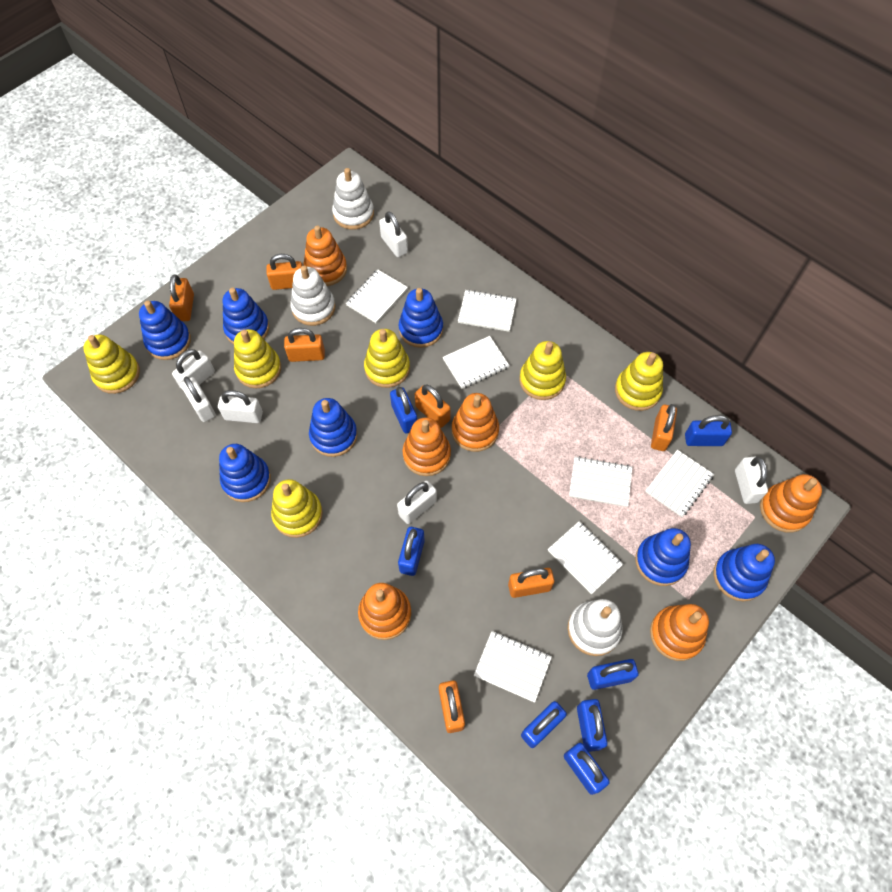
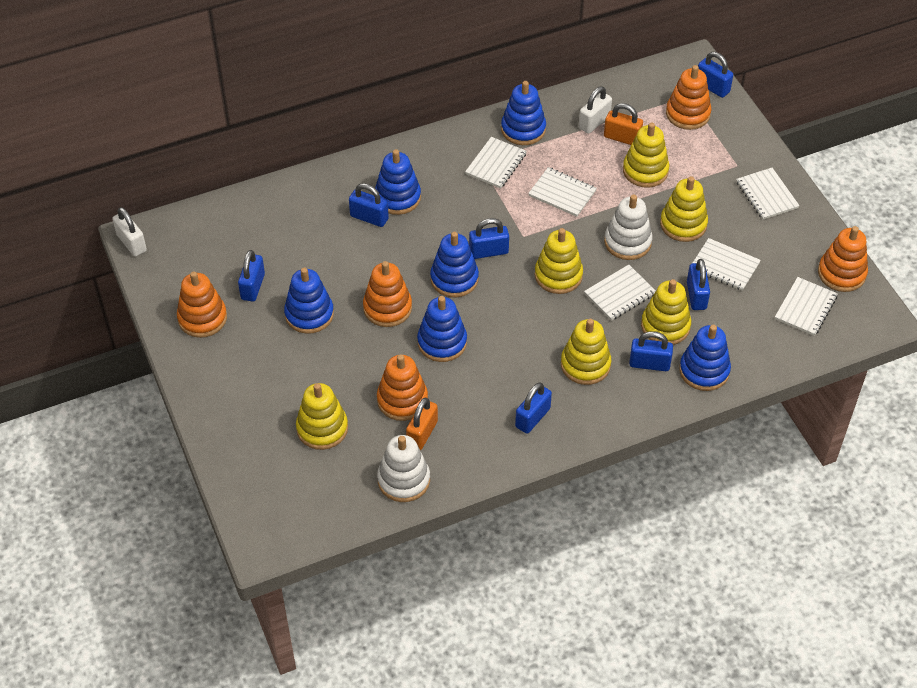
blue stacking toy: [139,301,191,360] [219,444,271,502] [223,288,269,344] [309,398,357,457] [399,288,443,348] [635,528,691,586] [714,544,775,601] = 7 -> [284,267,334,334] [375,149,421,215] [417,296,467,362] [430,232,479,297] [501,81,546,145] [679,325,731,391] = 6
orange padlock: [169,274,194,321] [266,254,302,290] [284,328,325,362] [415,385,451,428] [439,680,465,733] [508,568,554,598] [651,404,677,451] = 7 -> [406,398,438,450] [604,103,643,145] = 2
orange stacking toy: [303,225,347,286] [358,583,412,640] [403,417,451,476] [452,393,499,452] [650,604,709,661] [760,474,822,533] = 6 -> [177,271,227,338] [363,261,412,327] [377,354,428,421] [666,65,711,130] [818,226,868,292] = 5
white notebook: [346,269,408,324] [443,336,510,389] [458,289,517,332] [474,631,552,702] [548,521,623,594] [569,456,632,507] [645,450,714,517] = 7 -> [465,137,527,188] [528,167,597,217] [584,265,656,321] [693,238,761,291] [736,168,800,220] [775,277,838,336] = 6
white padlock: [172,349,215,390] [181,377,216,422] [218,390,263,423] [379,211,408,257] [397,481,437,524] [735,457,768,504] = 6 -> [112,207,147,257] [579,86,612,134] = 2
white stacking toy: [290,266,335,326] [332,168,374,230] [568,599,623,656] = 3 -> [377,435,430,502] [604,194,652,260] = 2

